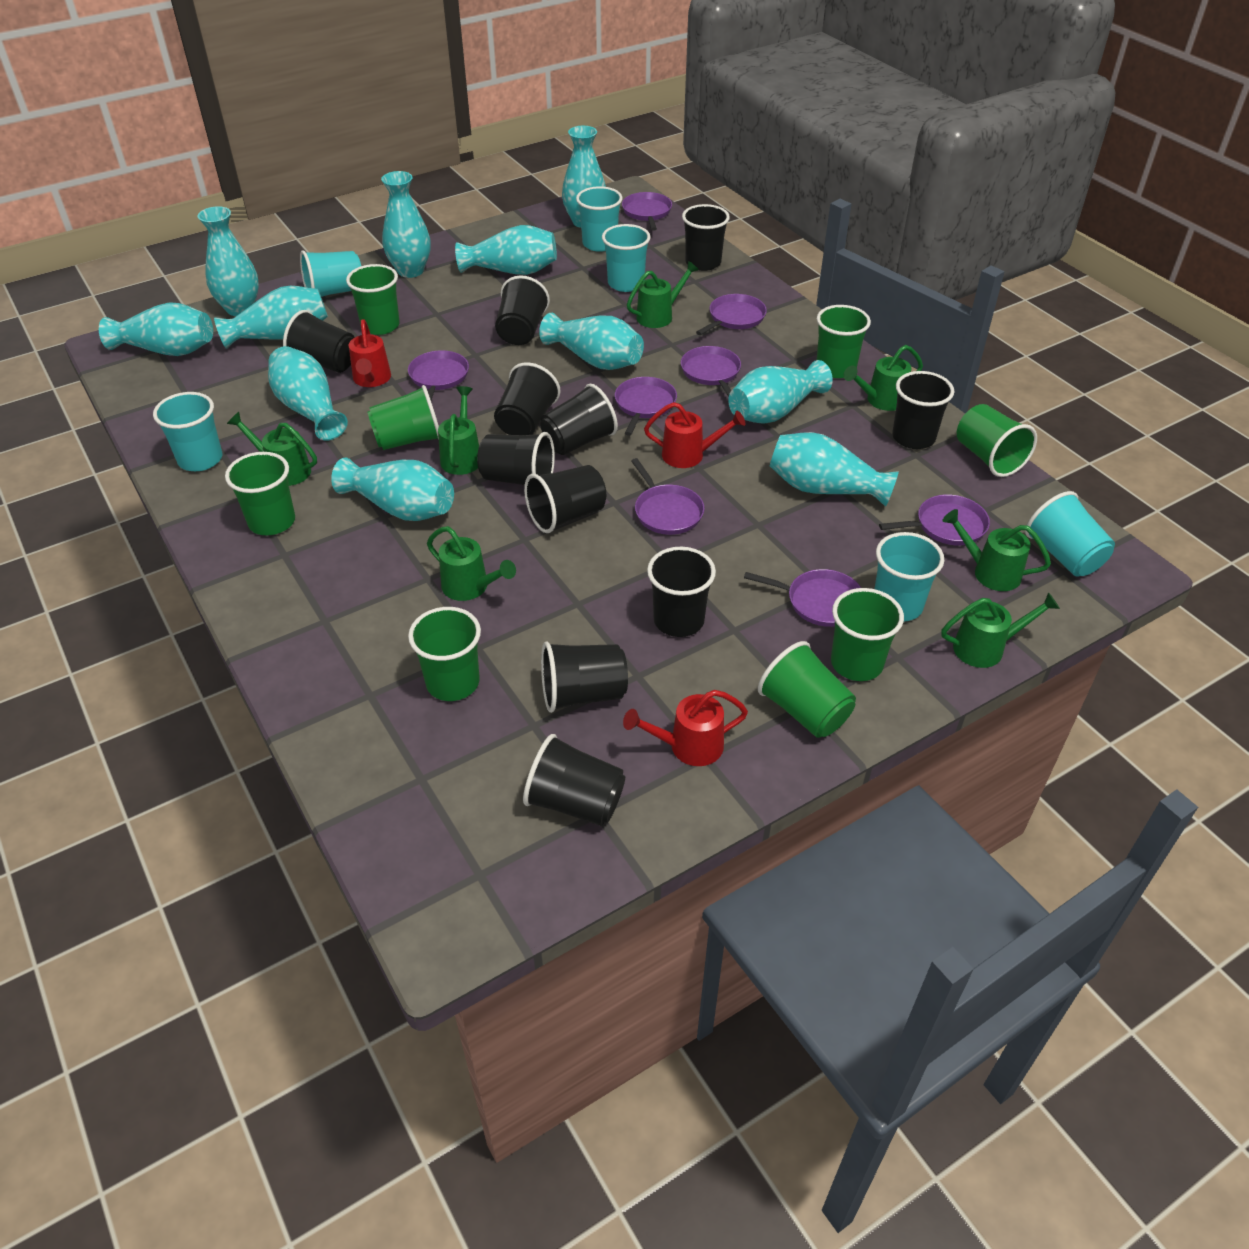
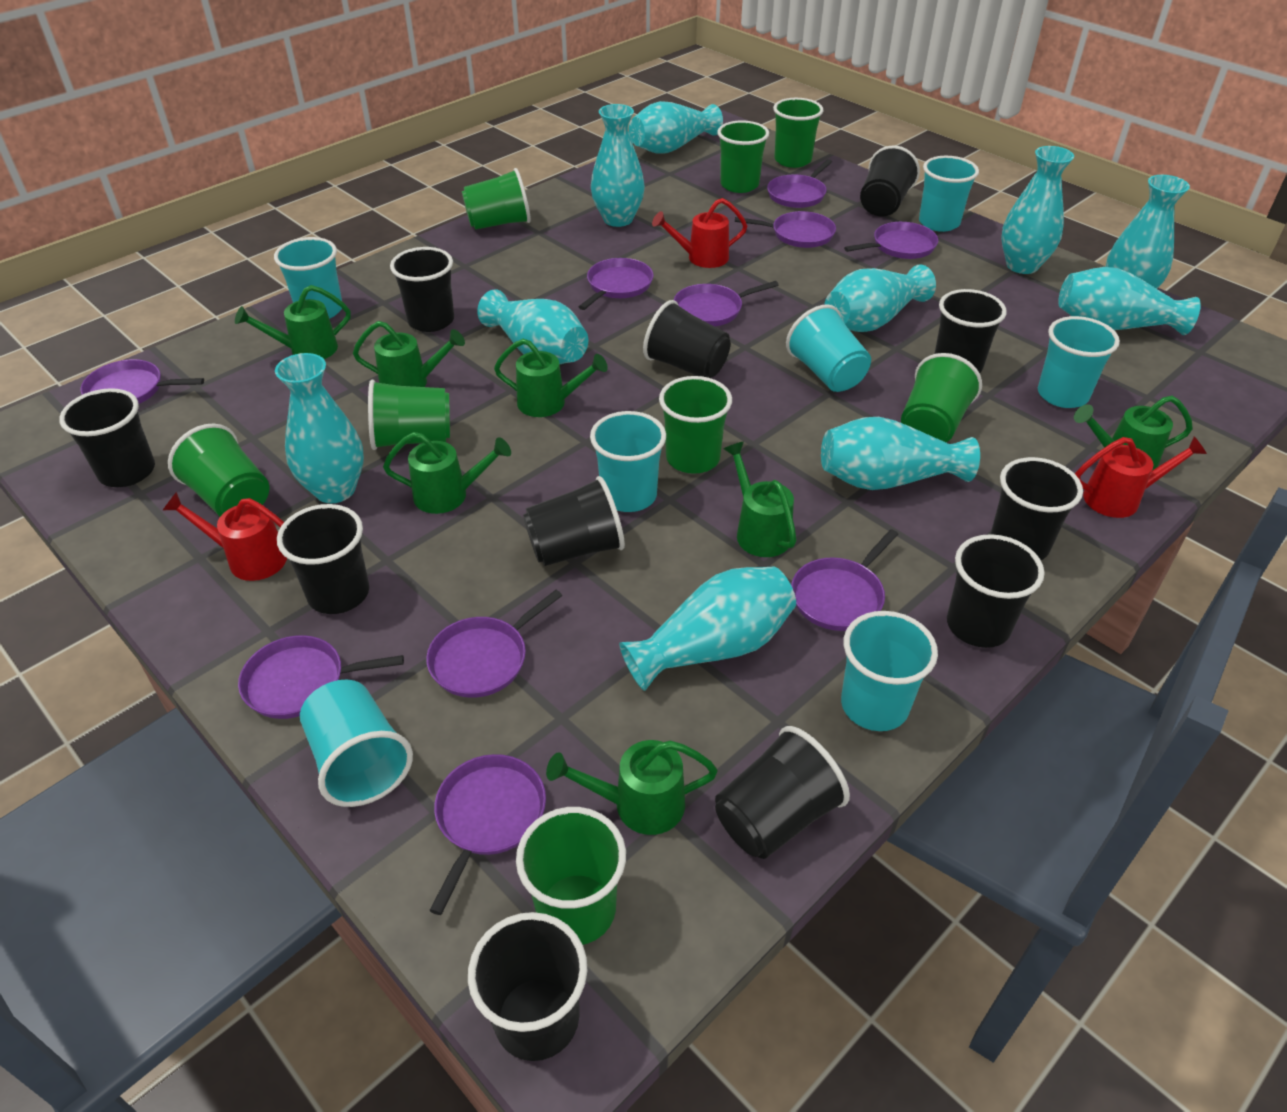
purple pan: [408,350,469,400] [615,377,677,436] [622,192,672,231] [631,458,705,535] [681,346,741,397] [696,294,767,335] [744,569,861,627] [879,495,990,545] = 8 -> [81,359,204,404] [238,635,404,719] [426,590,562,698] [429,754,546,915] [579,258,654,310] [674,281,778,326] [735,211,836,248] [767,159,832,208] [791,529,898,631] [844,222,938,259] = 10
turquoise cup: [153,392,222,471] [300,251,361,297] [576,186,623,252] [602,224,651,292] [874,532,945,621] [1025,491,1115,576] = 6 -> [274,237,342,319] [300,679,413,807] [590,411,666,512] [786,304,871,392] [841,611,938,731] [919,156,979,232] [1038,316,1120,408] = 7
turquoise vase: [99,302,213,356] [198,206,259,316] [214,286,328,349] [268,346,348,441] [331,458,454,521] [381,171,431,278] [455,225,557,275] [539,313,644,370] [562,126,606,228] [728,360,833,424] [770,432,899,507] = 11 -> [275,353,364,503] [477,289,588,365] [591,104,645,227] [619,567,796,691] [629,101,723,154] [821,417,980,490] [825,265,936,332] [1001,146,1074,274] [1058,267,1201,335] [1106,175,1190,289] = 10

